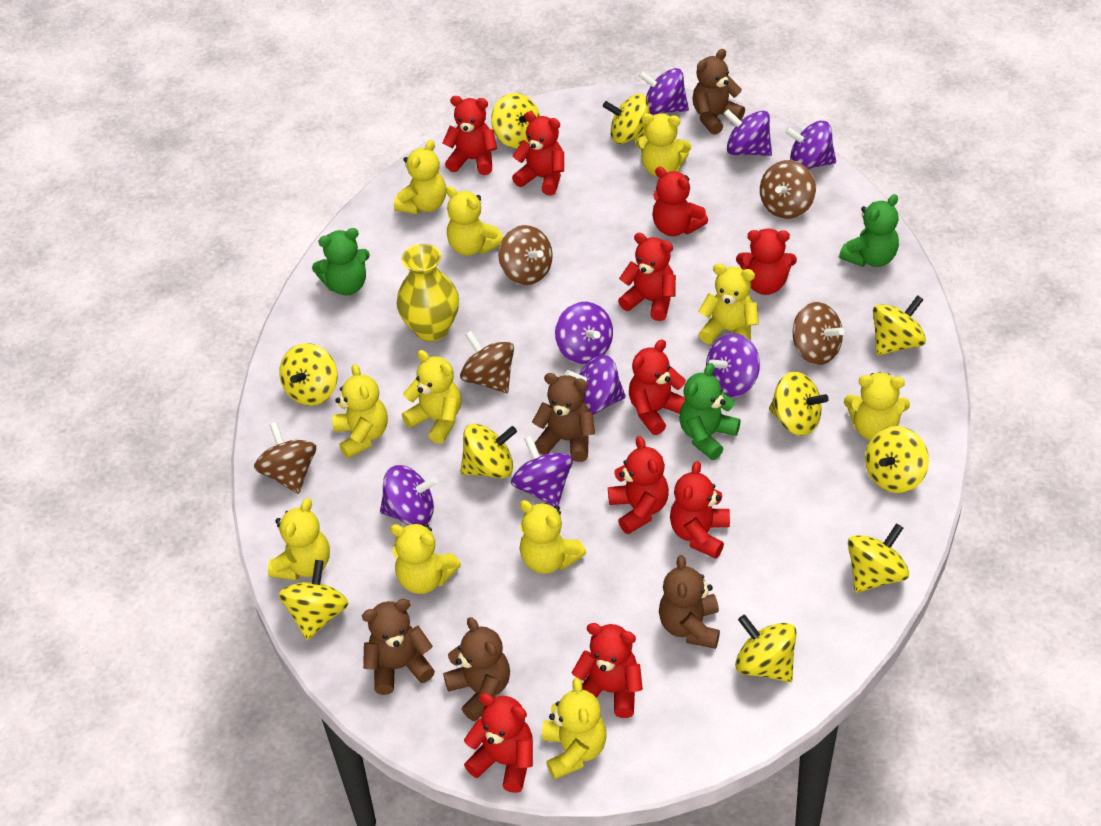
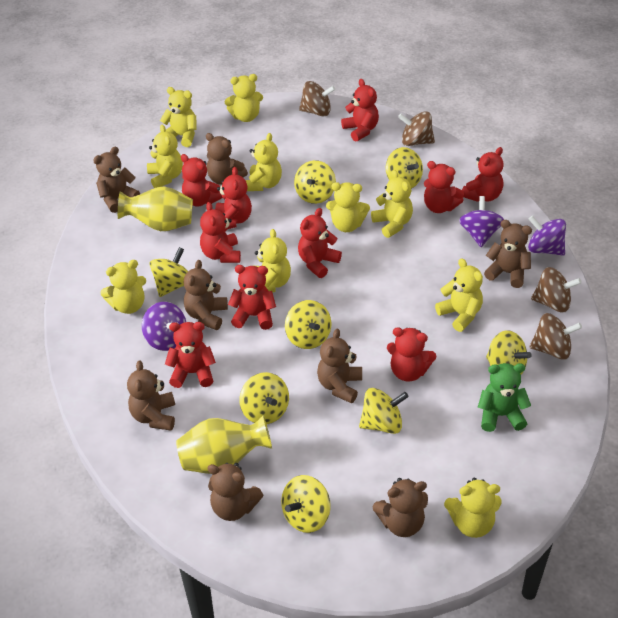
brown spinning top: [254,422,316,494] [460,331,514,393] [498,225,553,285] [760,160,816,219] [793,302,844,365] = 5 -> [299,81,335,117] [398,111,435,146] [530,313,582,360] [531,267,582,312] = 4
brown teddy bear: [362,599,435,695] [443,617,510,721] [532,373,595,462] [659,555,720,649] [692,49,745,135] = 5 -> [93,147,140,213] [127,361,175,431] [184,260,228,330] [206,133,248,185] [207,463,264,521] [317,329,362,403] [373,478,428,537] [484,220,532,288] = 8
green teddy bear: [312,228,370,295] [679,363,741,460] [839,194,899,267] = 3 -> [478,363,531,432] = 1
purple spinning top: [380,465,438,525] [511,436,573,507] [555,302,613,364] [565,355,626,415] [638,68,689,115] [706,334,760,397] [724,109,772,156] [785,121,836,169] = 8 -> [142,302,186,351] [459,196,504,247] [528,216,566,256] = 3
yellow spinning top: [279,343,338,406] [279,560,349,640] [460,424,517,479] [491,93,540,149] [603,94,650,144] [735,615,797,682] [769,371,829,436] [848,523,909,593] [865,426,929,493] [873,295,926,356] = 10 -> [150,247,188,297] [240,372,289,424] [281,475,331,533] [285,300,331,349] [294,160,336,204] [359,388,409,434] [386,147,423,189] [486,330,532,375] = 8
yellow teddy bear: [268,498,330,580] [332,364,388,458] [390,523,461,594] [394,140,446,214] [402,350,461,444] [446,186,503,256] [520,500,586,574] [542,678,607,780] [635,113,691,177] [698,263,759,344] [844,372,910,440] = 11 -> [101,260,146,314] [147,124,183,188] [160,87,197,147] [225,74,263,122] [246,133,282,191] [255,229,291,293] [326,182,370,232] [371,170,413,238] [435,258,483,332] [444,478,502,538] = 10
yellow vase: [396,244,459,342] = 1 -> [118,186,193,231] [176,415,272,474] = 2

